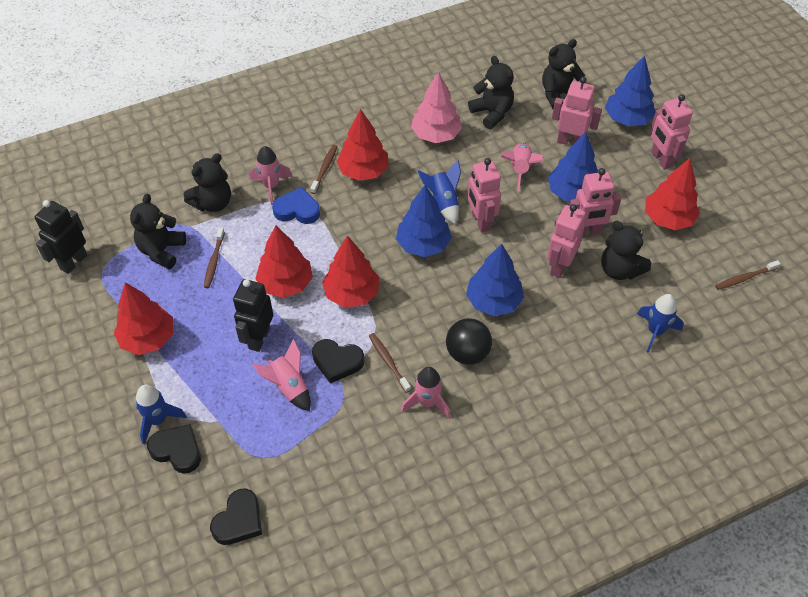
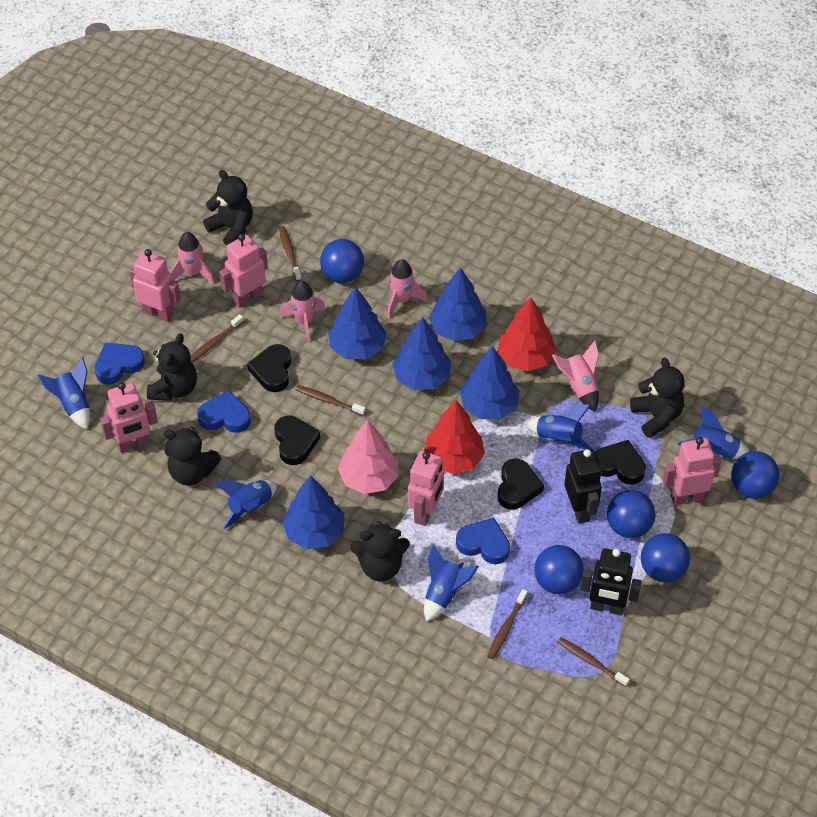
black ball: [446,318,492,365] = 1 -> none = 0
black heart: [147,424,201,474] [210,489,262,545] [312,339,364,384] = 3 -> [247,344,291,392] [275,416,320,465] [498,458,544,510] [595,440,646,485] = 4
blue ball: none = 0 -> [320,239,364,283] [534,545,584,594] [607,490,655,538] [641,533,690,583] [731,451,779,499] = 5
blue heart: [272,187,320,224] = 1 -> [95,343,145,384] [197,390,251,433] [456,517,510,564] = 3
blue rocket: [135,385,187,444] [418,160,461,224] [637,294,684,353] = 3 -> [38,357,90,429] [214,479,277,529] [424,544,479,622] [527,404,592,450] [678,405,749,459] = 5
blue tree: [396,185,452,257] [466,244,524,316] [548,131,598,202] [605,55,655,126] = 4 -> [282,475,344,549] [328,286,387,360] [392,317,451,390] [429,267,487,341] [460,346,520,419] = 5
brown toothbrush: [204,227,225,288] [310,145,338,194] [369,333,411,393] [715,260,780,290] = 4 -> [190,314,244,363] [279,226,302,281] [296,385,366,416] [487,589,528,659] [558,637,630,687] = 5
red tree: [114,282,173,355] [255,225,313,298] [322,235,379,308] [337,109,389,181] [645,158,700,230] = 5 -> [424,400,485,474] [498,297,556,372] = 2

